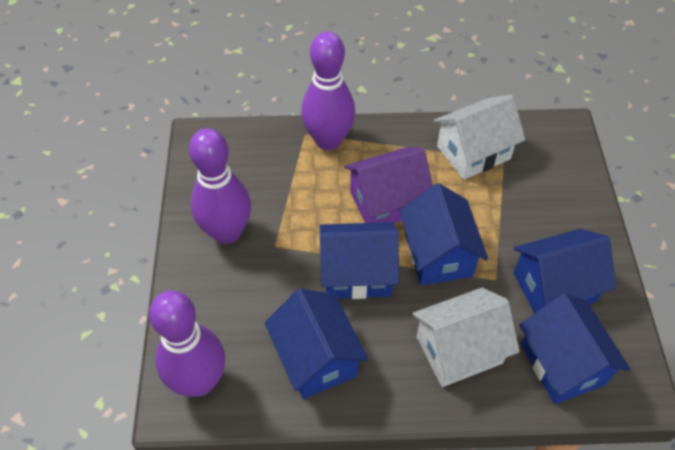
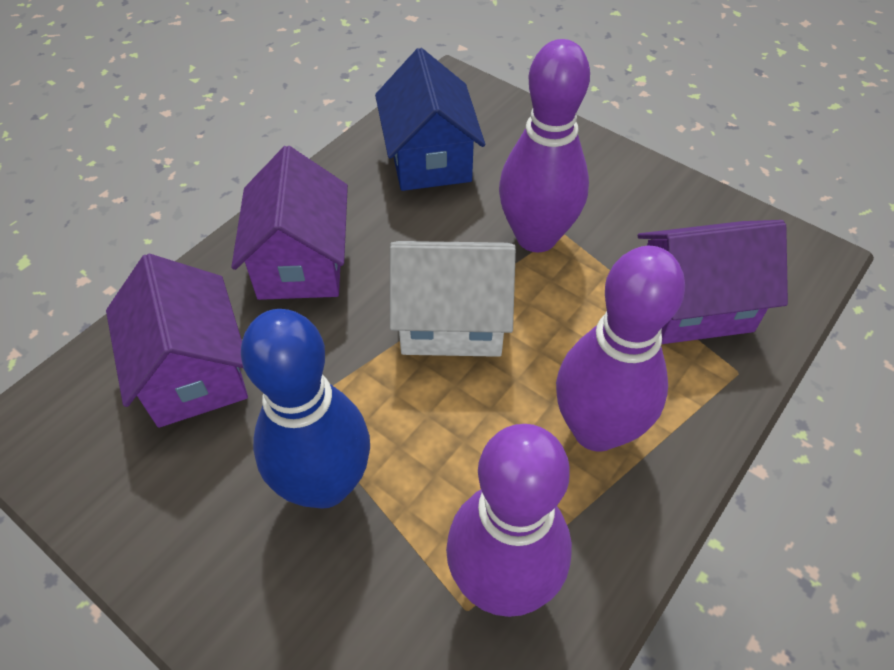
blue bowling pin: none = 0 -> [241,309,370,509] = 1
blue house: [265,289,369,399] [320,222,399,299] [400,183,488,285] [514,229,616,314] [519,293,630,404] = 5 -> [375,48,485,191] = 1
purple house: [344,147,433,224] = 1 -> [106,254,248,428] [231,146,348,300] [638,220,788,344] = 3
white house: [412,288,520,387] [434,95,525,180] = 2 -> [390,241,516,357] = 1

